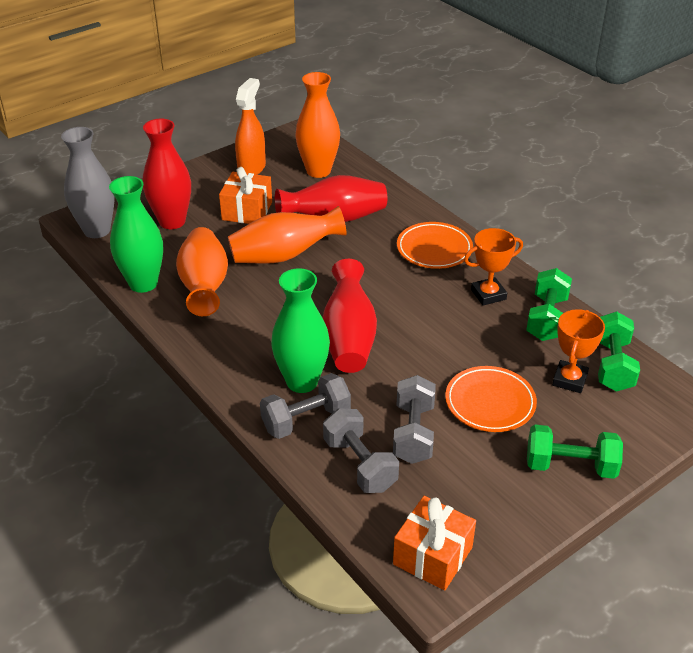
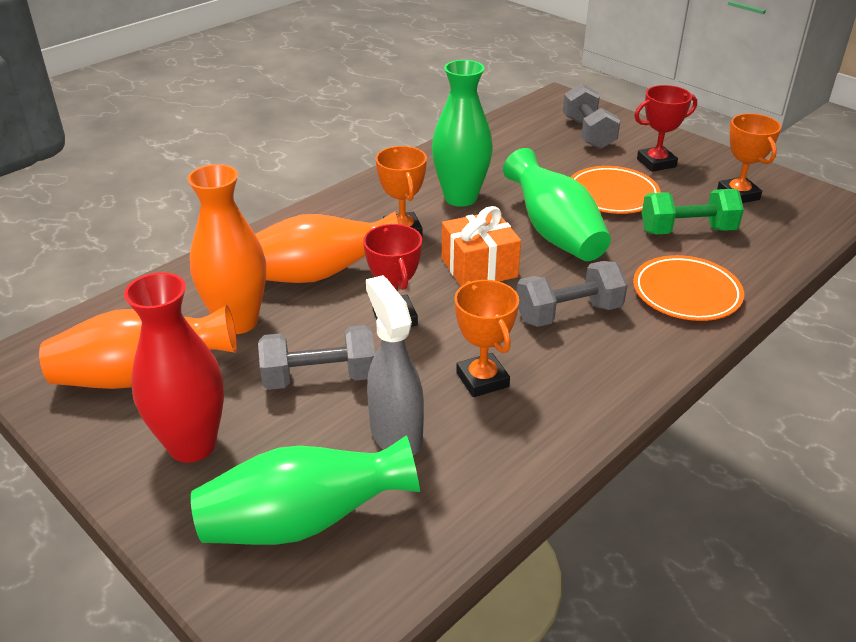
green dumbbell: [526,268,572,341] [527,424,623,479] [598,312,640,392] = 3 -> [642,189,744,234] = 1
green vase: [109,176,163,293] [271,268,330,393] = 2 -> [191,435,420,545] [432,60,493,207] [503,148,611,261] = 3
grey spray bottle: none = 0 -> [366,275,424,455] = 1
grey vase: [61,127,115,238] = 1 -> none = 0
orange gift: [219,167,272,224] [393,496,476,591] = 2 -> [442,206,521,286] = 1
orange spray bottle: [235,78,266,175] = 1 -> none = 0
orange trophy: [464,228,523,306] [552,309,605,393] = 2 -> [376,146,427,237] [455,280,519,397] [717,113,781,203] = 3
red trophy: none = 0 -> [363,224,422,327] [634,85,697,172] = 2
red vase: [143,119,191,229] [275,175,387,222] [323,259,377,373] = 3 -> [124,272,224,463] = 1

